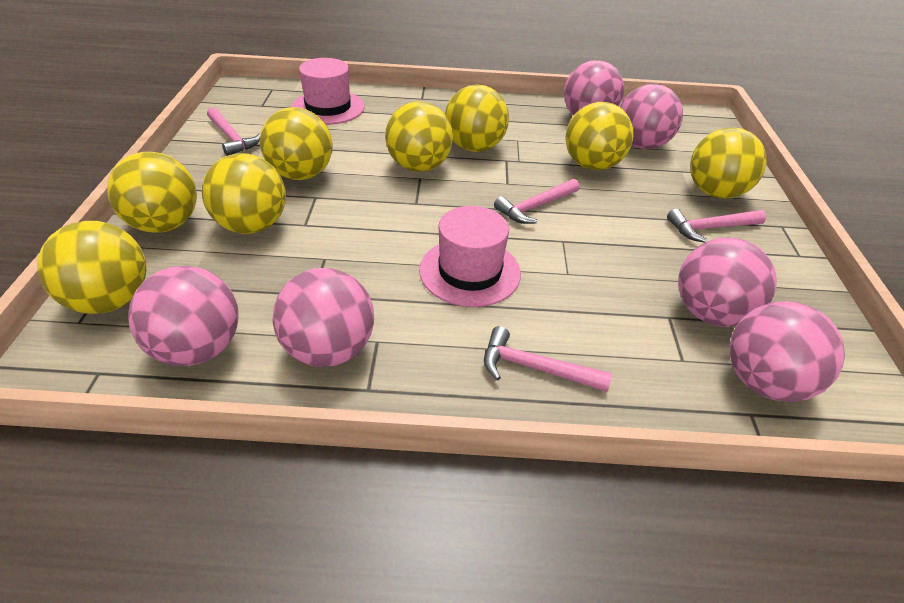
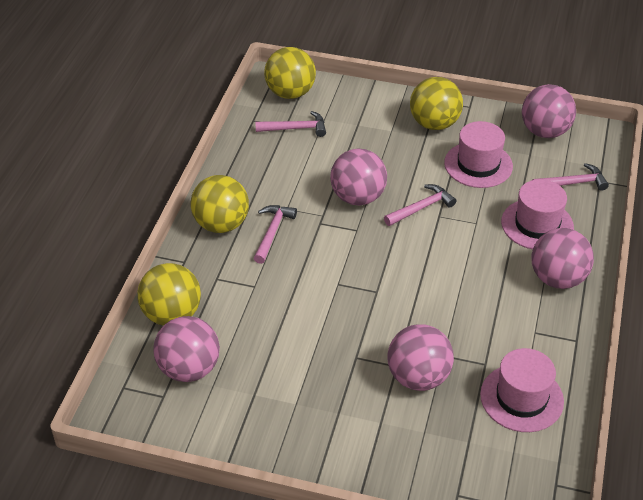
pink ball: [128,266,239,366] [272,268,374,367] [564,60,624,115] [620,84,683,149] [678,237,777,327] [729,301,845,402] = 6 -> [153,316,220,382] [330,149,387,205] [388,324,454,391] [522,84,576,138] [531,228,594,289] = 5
pink hat: [291,58,365,125] [419,206,521,307] = 2 -> [444,121,513,188] [480,348,564,432] [501,179,574,249] = 3
yellow ball: [37,221,147,314] [107,152,197,233] [202,153,286,234] [260,107,333,180] [385,101,453,172] [445,85,509,152] [565,102,634,170] [690,127,767,199] = 8 -> [137,263,201,326] [190,175,249,233] [264,47,316,99] [410,77,463,130] = 4

